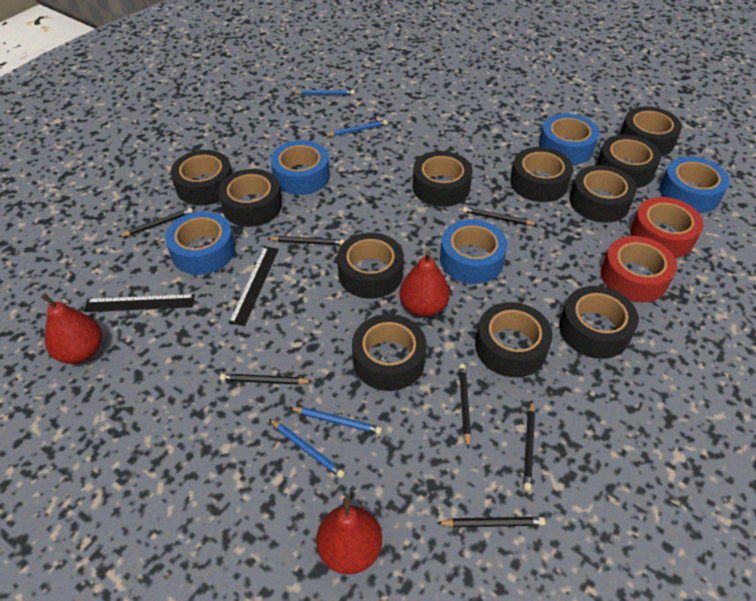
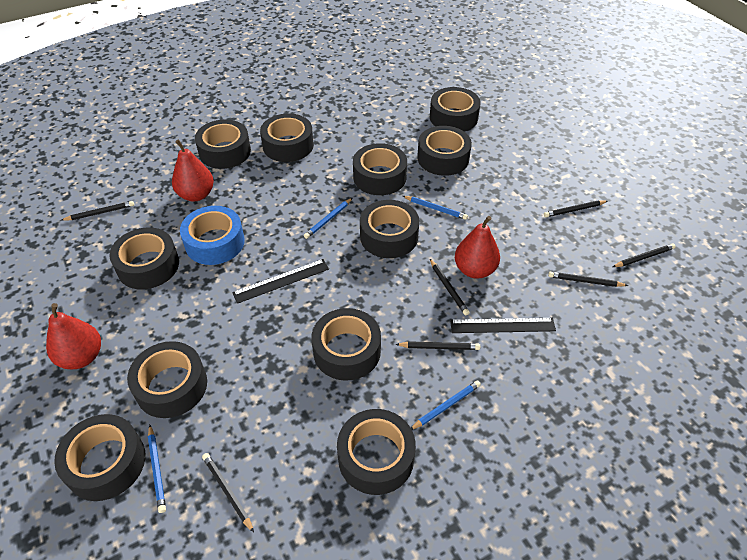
blue tape: [165,211,235,275] [270,140,330,195] [440,219,507,284] [539,114,599,165] [660,157,730,213] = 5 -> [180,206,245,265] = 1
red tape: [601,236,677,302] [630,197,703,258] = 2 -> none = 0

